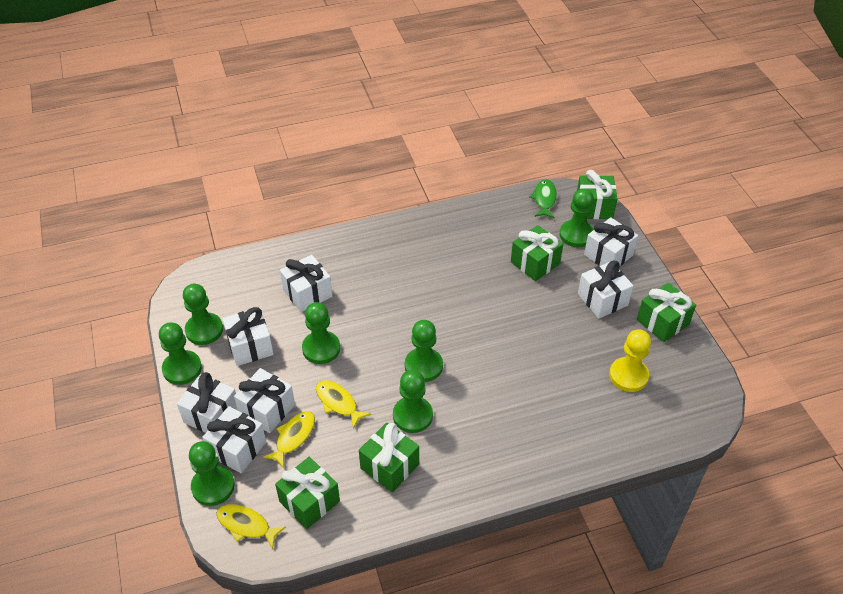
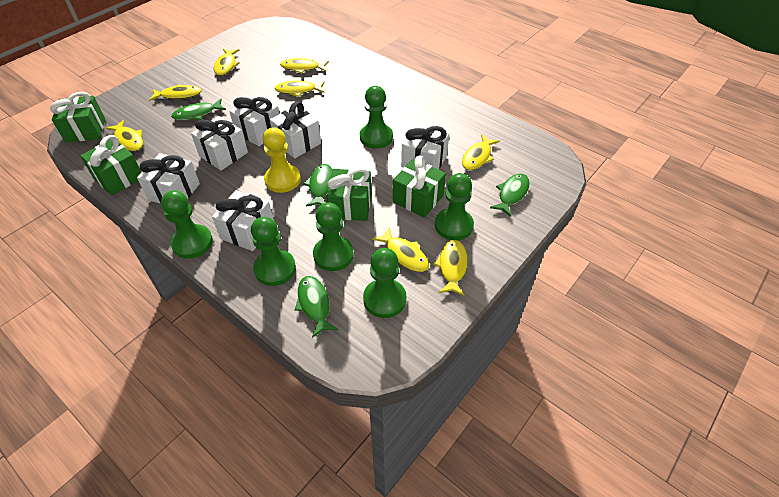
green fish: [529,179,557,218] = 1 -> [171,99,226,120] [295,276,338,338] [304,164,332,207] [490,174,530,217] = 4
green gift: [275,457,340,529] [359,422,419,492] [511,225,563,281] [577,170,618,219] [637,283,696,342] = 5 -> [50,92,105,143] [80,135,141,196] [327,167,371,221] [393,155,446,218] = 4
green pawn: [159,322,202,385] [183,284,223,345] [189,441,235,506] [302,302,340,364] [393,370,433,433] [405,320,443,382] [560,188,594,247] = 7 -> [161,190,213,259] [251,217,296,286] [313,202,354,271] [360,86,393,149] [363,248,406,318] [435,173,474,240] = 6
white gift: [177,372,237,433] [202,406,266,473] [222,307,274,366] [234,368,295,433] [280,255,332,312] [578,261,633,318] [584,217,638,266] = 7 -> [137,153,200,204] [191,116,248,170] [212,190,274,251] [229,95,279,146] [270,101,321,159] [401,124,449,169] = 6
yellow fish: [216,504,286,549] [263,411,315,468] [316,381,371,428] = 3 -> [106,120,143,151] [149,84,202,101] [214,49,240,76] [275,81,325,97] [280,58,329,74] [372,227,429,272] [433,240,468,296] [462,134,500,170] = 8

